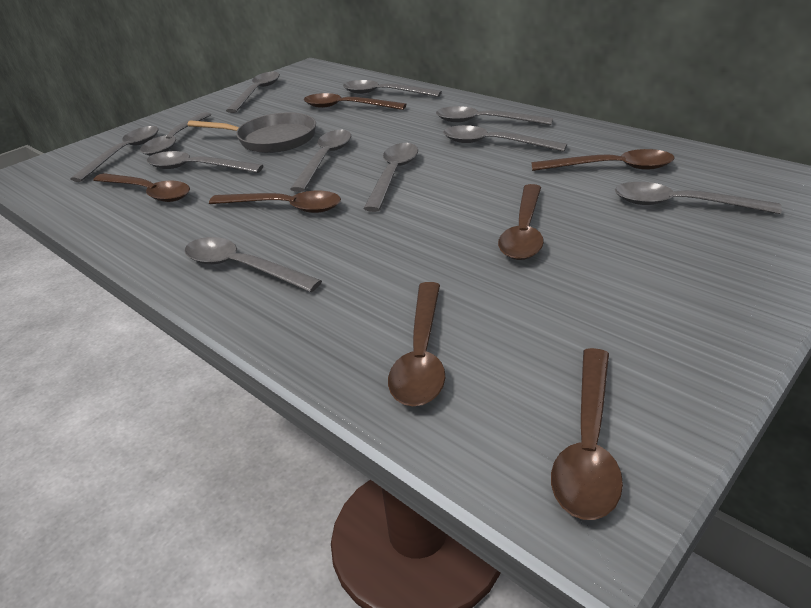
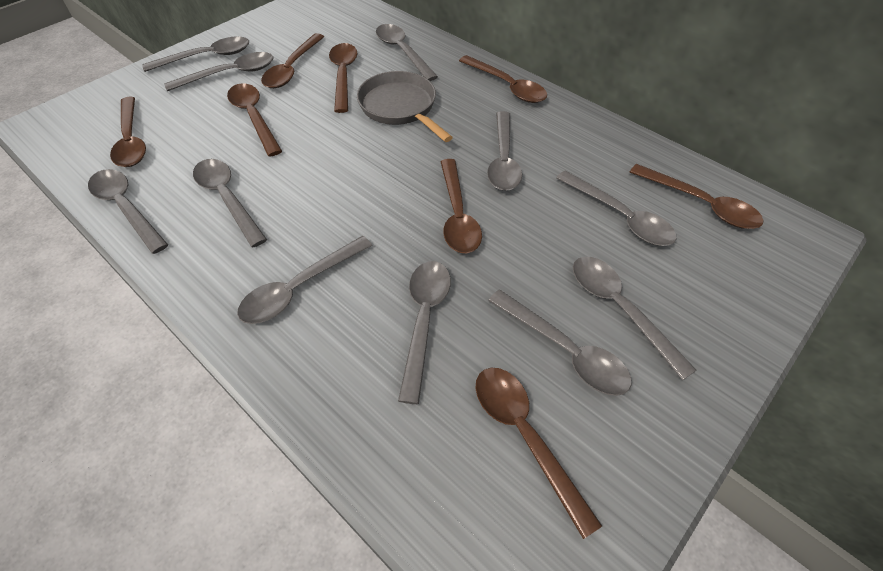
brown spoon: [94,173,190,202] [209,191,341,213] [304,93,406,110] [388,282,445,406] [498,184,544,260] [531,149,674,171] [551,348,623,520] = 7 -> [110,97,146,167] [227,83,282,157] [261,33,324,88] [329,43,358,113] [440,159,482,253] [459,55,547,103] [475,368,602,539] [630,164,763,229] = 8

